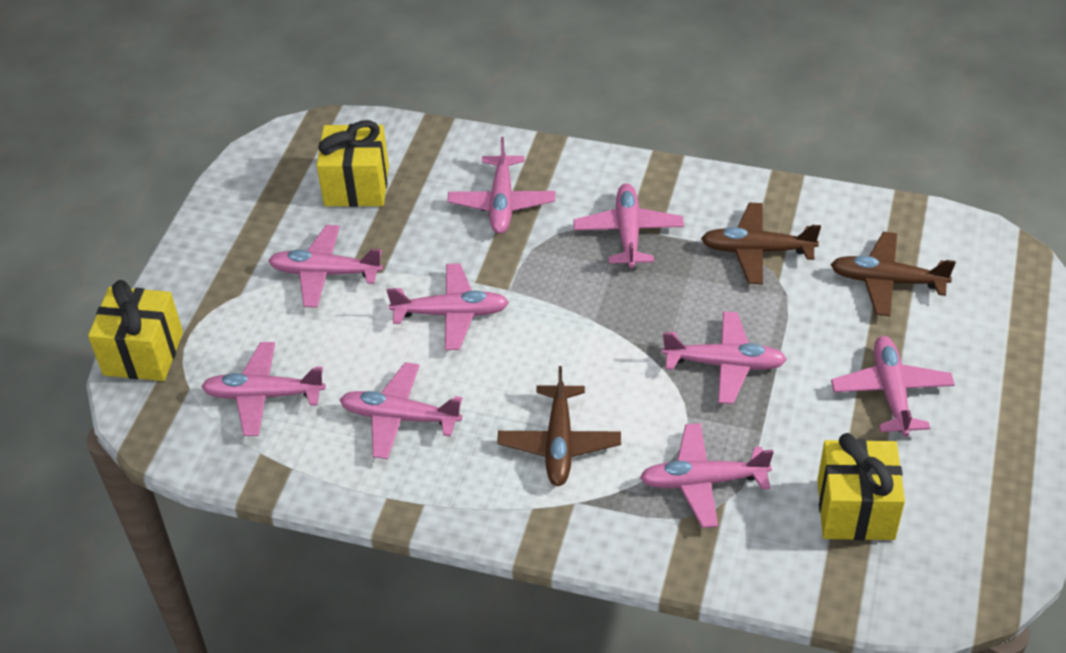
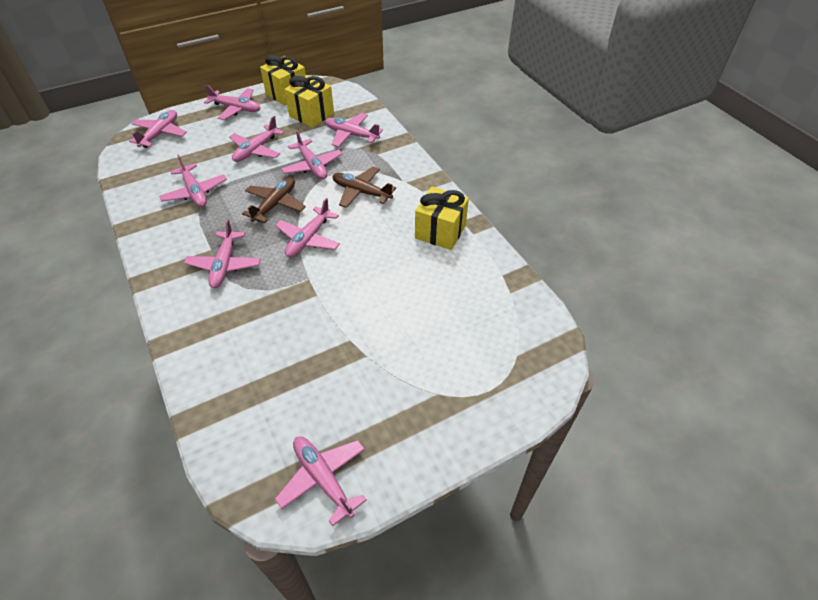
brown plane: [497,366,621,486] [701,203,821,284] [830,232,956,316] = 3 -> [242,177,306,223] [332,167,396,208] = 2

